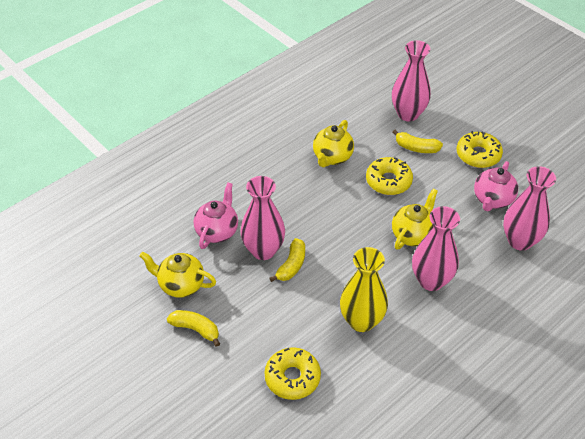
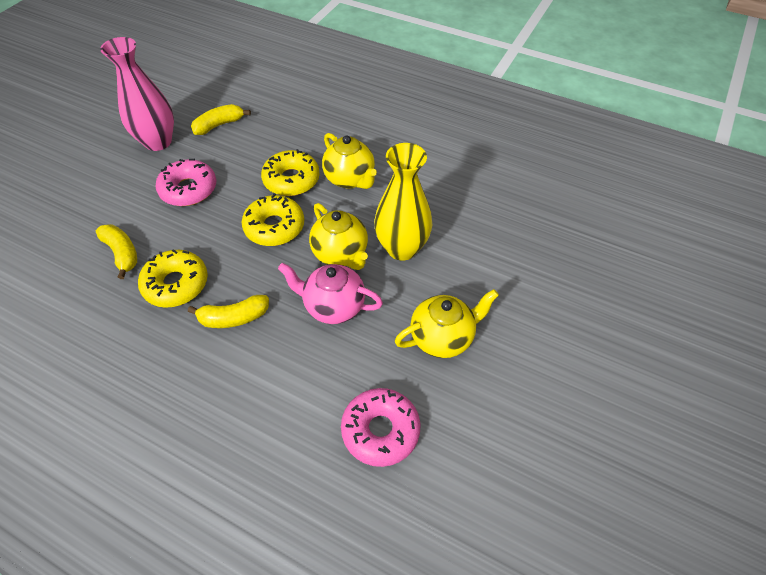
pink donut: none = 0 -> [156,159,216,206] [341,388,420,467] = 2
pink teapot: [194,183,238,249] [474,161,518,212] = 2 -> [278,263,383,324] = 1
pink vase: [240,176,285,260] [392,40,431,121] [412,206,460,291] [503,166,556,251] = 4 -> [100,37,174,151] = 1

